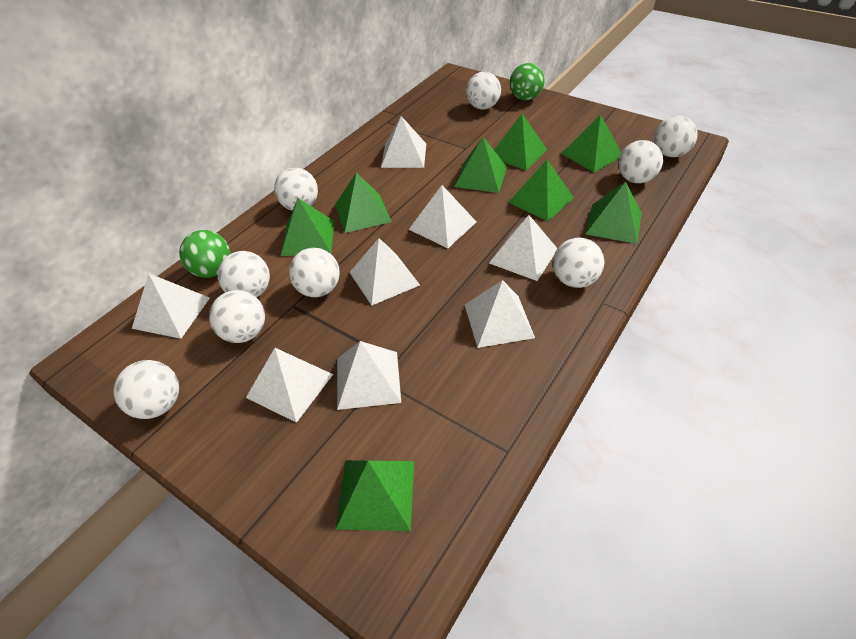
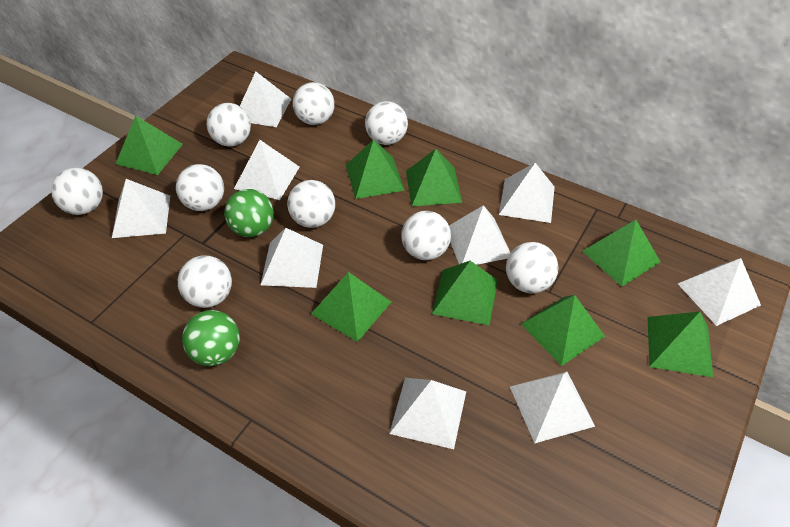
white pyramid: [132,273,210,339] [246,348,333,423] [337,341,401,410] [349,238,420,306] [381,116,426,168] [409,185,476,248] [465,280,535,348] [489,215,558,281] = 8 -> [112,179,170,238] [234,140,300,200] [240,72,291,127] [261,228,323,288] [389,378,466,449] [449,205,510,265] [499,163,555,223] [510,372,595,443] [678,258,761,326] = 9

